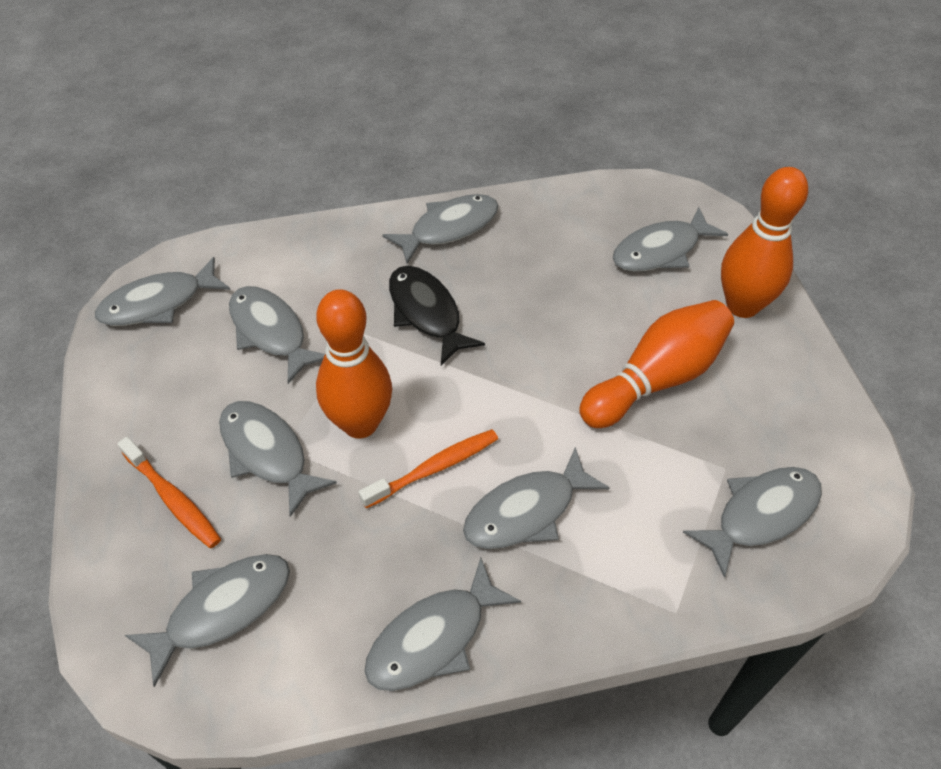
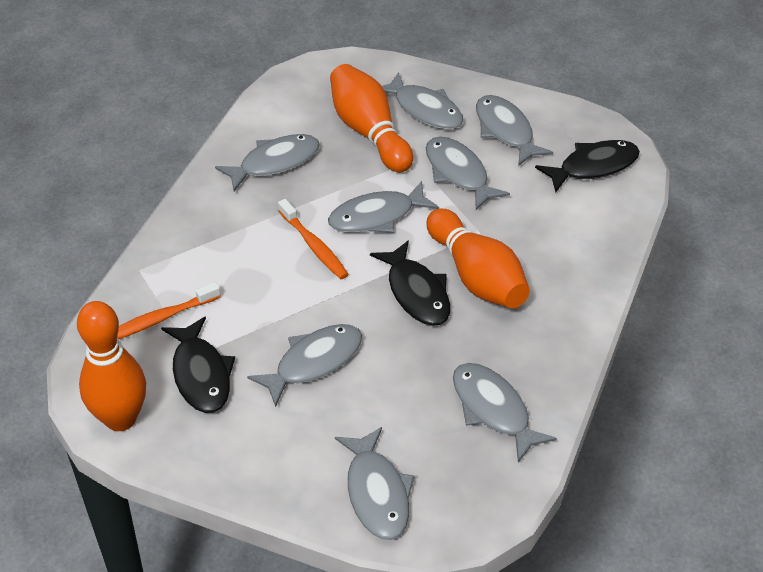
black fish: [389,266,485,365] = 1 -> [161,316,235,413] [370,240,450,326] [535,140,640,192] = 3
grey fish: [95,257,231,326] [125,554,290,687] [219,401,337,517] [229,286,325,384] [364,558,521,691] [382,194,499,264] [463,447,610,549] [613,207,728,272] [683,467,822,578] = 9 -> [215,134,320,191] [247,324,362,407] [328,181,439,233] [335,427,414,540] [382,72,463,129] [426,137,510,210] [453,363,557,462] [476,95,553,166] = 8

